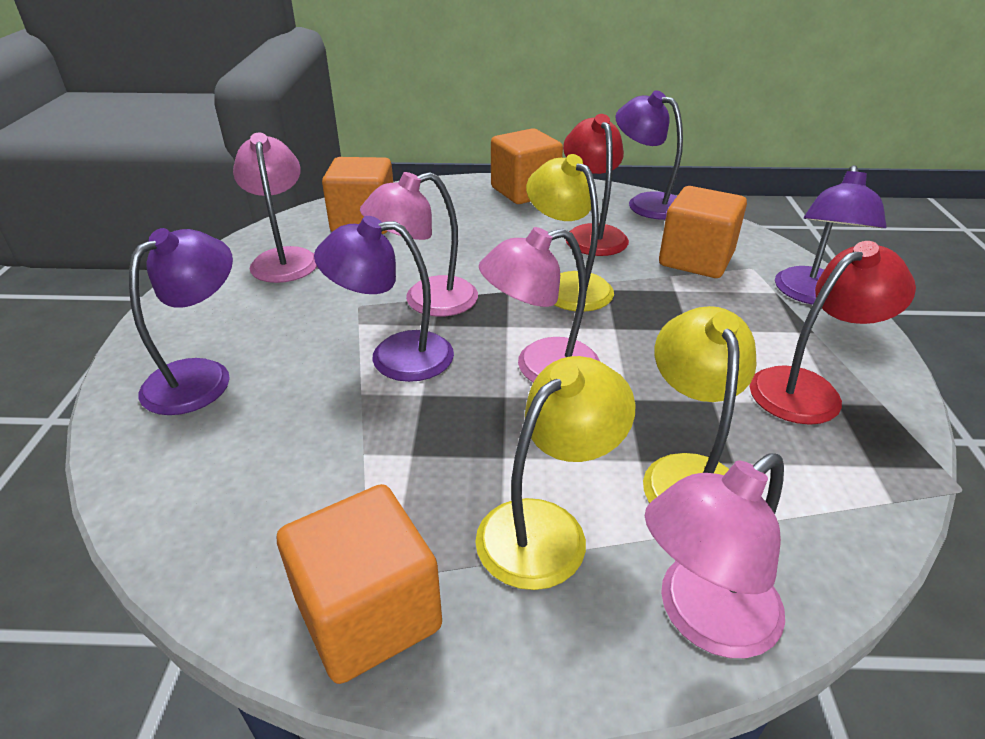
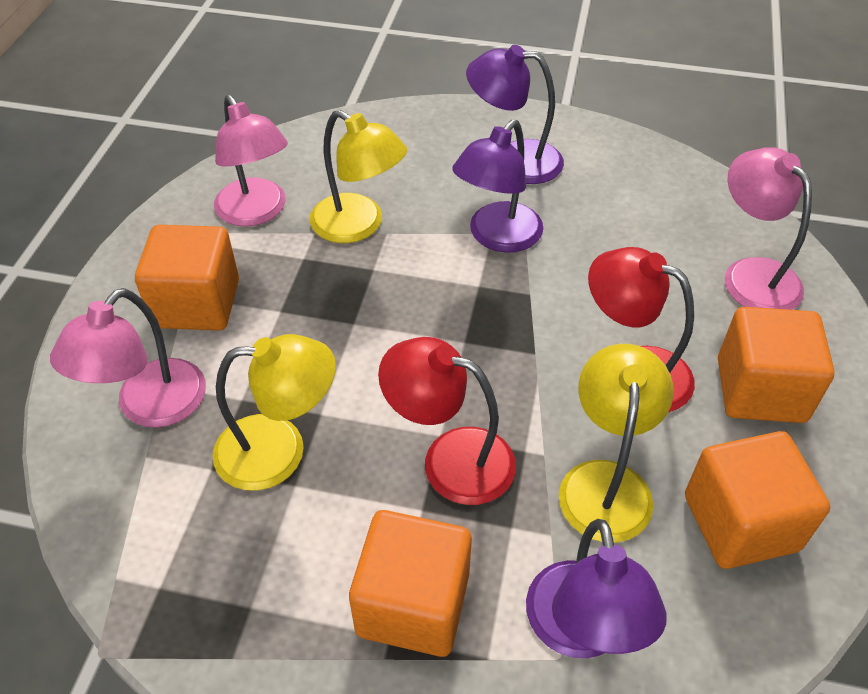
pink lamp: [233,133,317,283] [360,172,478,317] [479,227,600,382] [645,453,785,658] = 4 -> [50,288,206,427] [214,95,288,227] [725,147,812,310] = 3
purple lamp: [129,228,233,415] [314,216,454,382] [615,90,683,220] [775,165,887,305] = 4 -> [452,120,543,253] [466,45,564,184] [526,519,667,658] = 3

